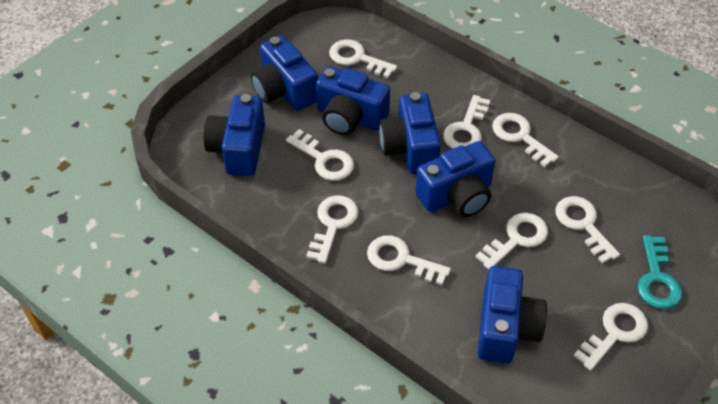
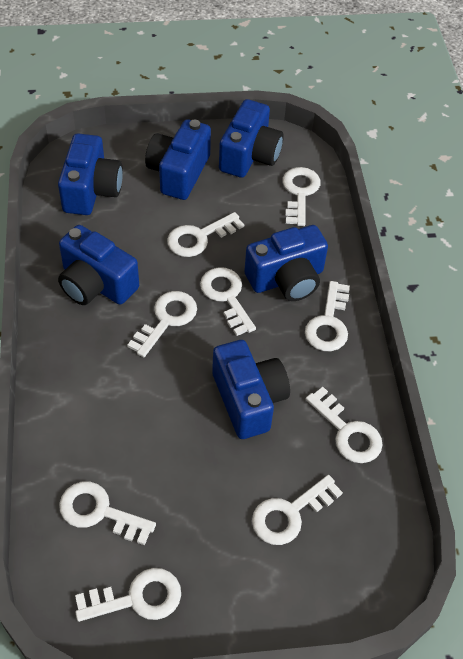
turquoise key: [638,235,682,309] = 1 -> none = 0

